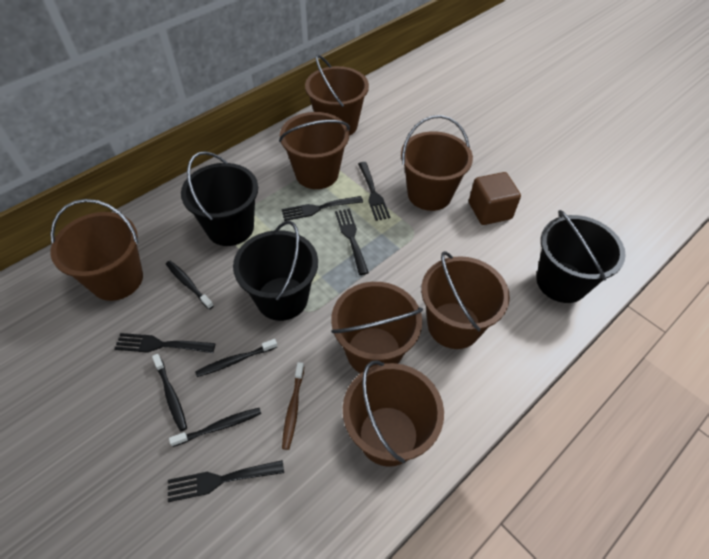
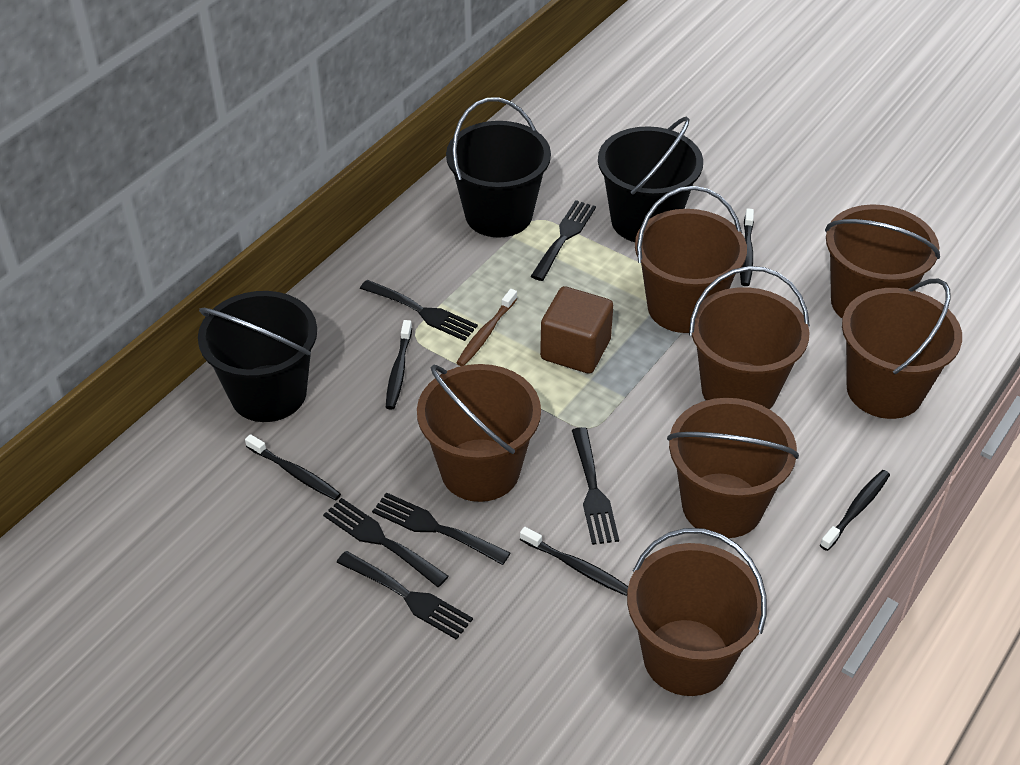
black fork: [114,333,215,353] [168,460,284,502] [281,196,363,221] [335,209,369,275] [358,162,390,221] = 5 -> [323,498,449,587] [336,551,473,640] [360,280,478,341] [372,492,510,565] [531,200,596,281] [572,427,619,545] = 6
black toothbrush: [152,354,187,432] [166,261,214,309] [169,408,261,447] [195,339,277,377] = 4 -> [245,434,341,501] [386,320,412,410] [520,527,628,596] [740,208,754,286] [820,470,890,551] = 5

